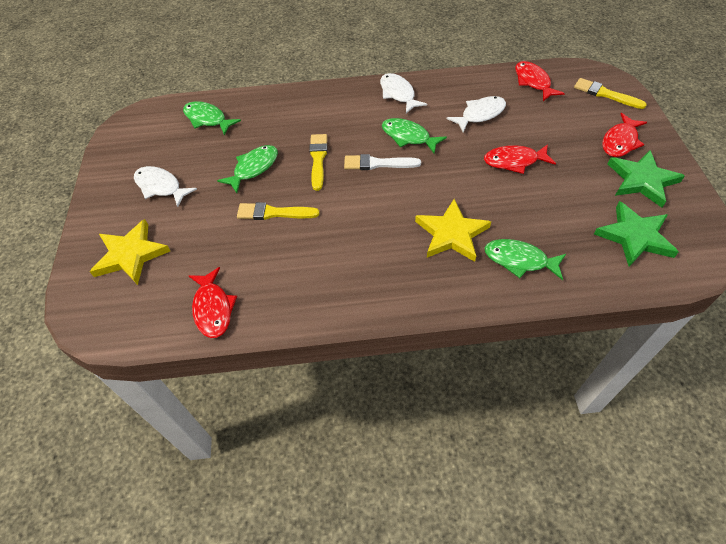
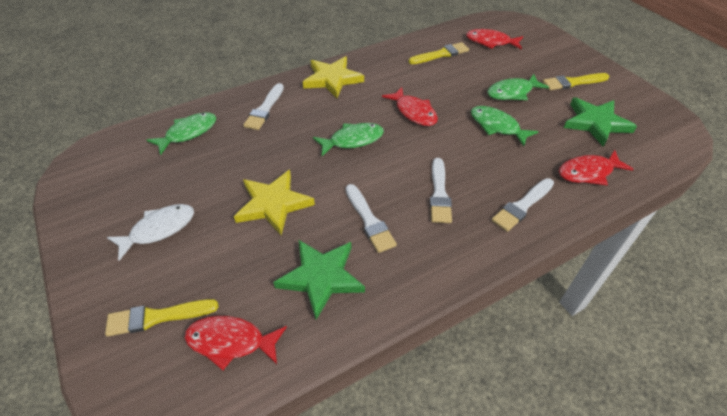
white brush: [344,154,421,170] = 1 -> [243,83,284,130] [346,184,397,253] [430,158,452,223] [491,178,554,232] = 4
white fish: [134,166,197,207] [380,73,427,113] [446,96,506,132] = 3 -> [107,204,194,261] = 1

